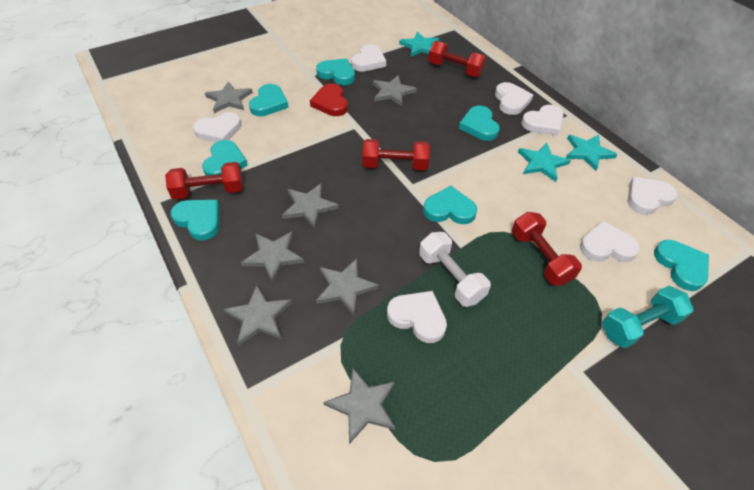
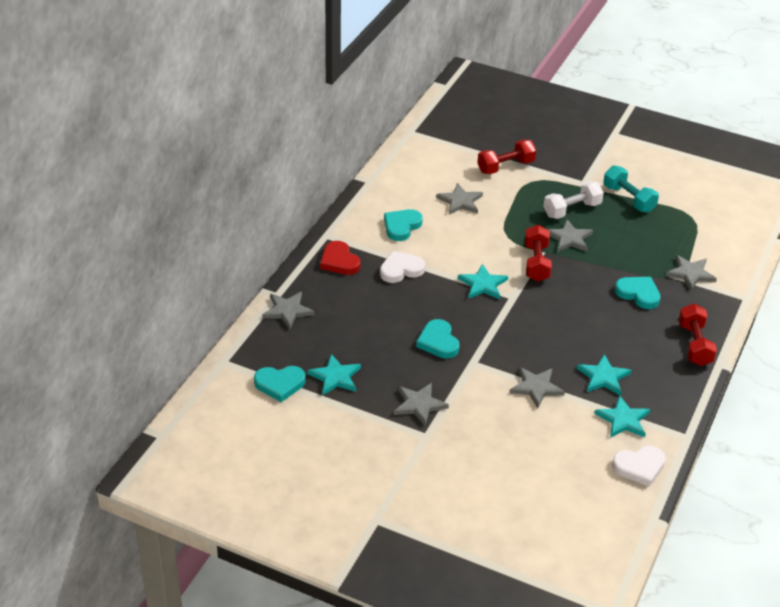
grey star: [205,81,253,113] [224,285,292,346] [241,231,304,283] [282,183,339,229] [316,259,379,315] [324,368,395,444] [373,75,417,106] = 7 -> [262,292,314,329] [394,383,449,426] [436,183,483,215] [509,367,565,408] [548,219,593,252] [666,255,717,291] = 6
red dumbbell: [165,162,243,199] [362,139,430,170] [428,41,486,77] [512,212,582,285] = 4 -> [477,140,536,174] [525,225,552,282] [679,303,717,366] = 3
turquoise heart: [171,200,220,241] [202,140,248,176] [249,84,289,116] [316,58,355,85] [423,186,477,224] [459,106,500,141] [654,240,709,291] = 7 -> [254,366,306,402] [384,209,423,241] [416,319,460,359] [615,277,661,309] = 4
turquoise star: [399,31,440,57] [518,143,571,182] [566,135,618,171] = 3 -> [307,354,361,396] [458,264,508,299] [577,354,632,395] [594,395,650,438] = 4
white heart: [193,112,241,143] [351,44,386,72] [387,291,447,343] [495,82,533,115] [521,105,564,136] [580,221,640,262] [628,177,677,215] = 7 -> [380,251,425,283] [612,446,666,487] = 2

